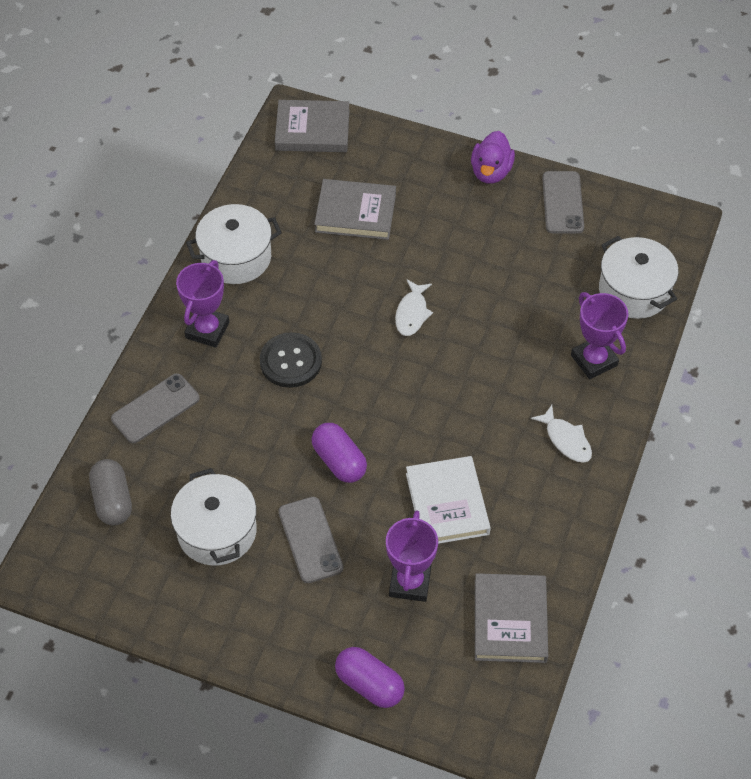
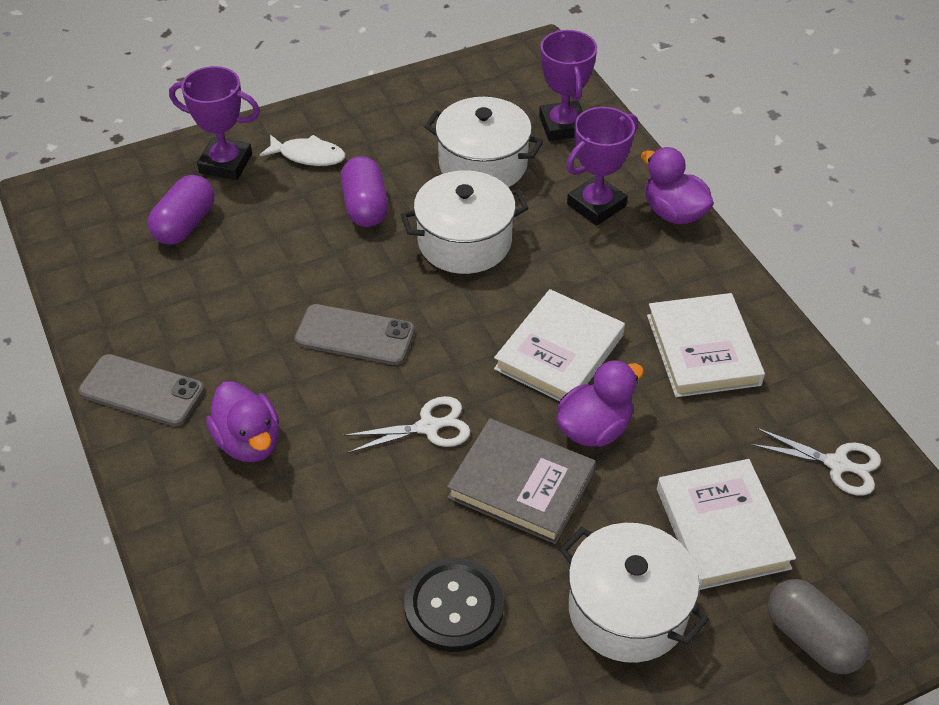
grey book: [275,100,349,152] [314,179,396,240] [475,573,548,663] = 3 -> [447,418,596,544] = 1
grey phone: [111,373,200,443] [278,497,343,583] [542,171,584,234] = 3 -> [79,354,205,426] [294,304,415,365] = 2
purple duck: [471,131,515,184] = 1 -> [206,381,279,462] [556,360,644,447] [641,147,714,224] = 3
white book: [406,456,491,544] = 1 -> [494,289,625,401] [647,293,765,397] [657,459,796,590] = 3
white fish: [395,279,433,336] [531,405,592,463] = 2 -> [260,135,345,166] = 1
white scissors: none = 0 -> [343,396,470,453] [750,428,881,496] = 2

